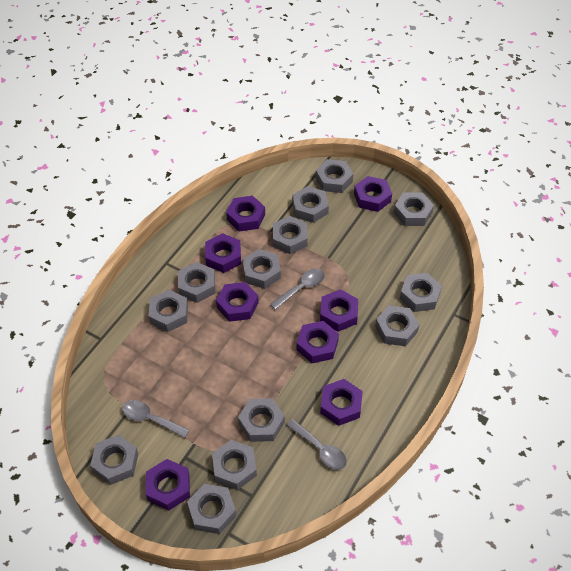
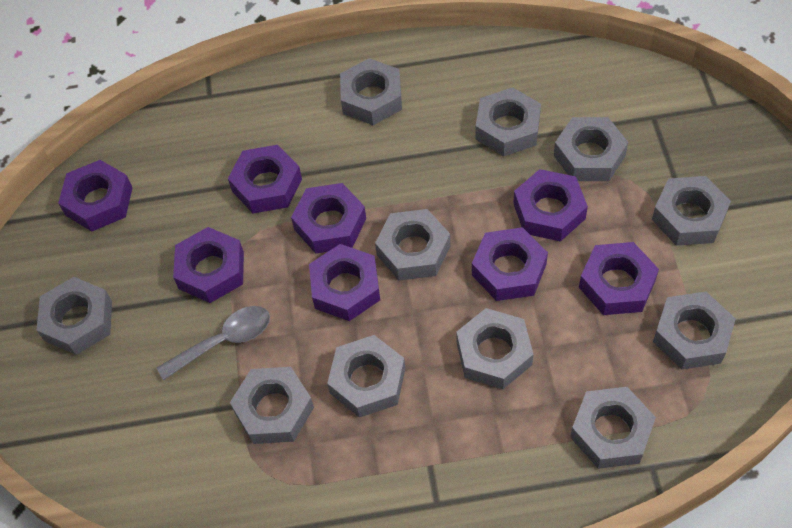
grey nut: [90,435,138,485] [148,290,188,332] [178,262,215,303] [187,484,236,534] [212,440,257,490] [238,398,285,442] [242,249,281,289] [273,216,308,254] [292,186,329,223] [315,159,353,193] [375,305,419,346] [394,193,434,226] [400,273,442,312] = 13 -> [37,277,112,355] [230,367,314,444] [327,335,405,418] [340,58,402,125] [375,209,450,281] [456,308,534,389] [475,87,541,156] [554,117,628,181] [570,387,656,469] [652,176,731,246] [653,291,736,370] = 11
grey spoon: [122,400,189,438] [270,269,325,310] [286,419,347,470] = 3 -> [157,306,270,381] = 1

